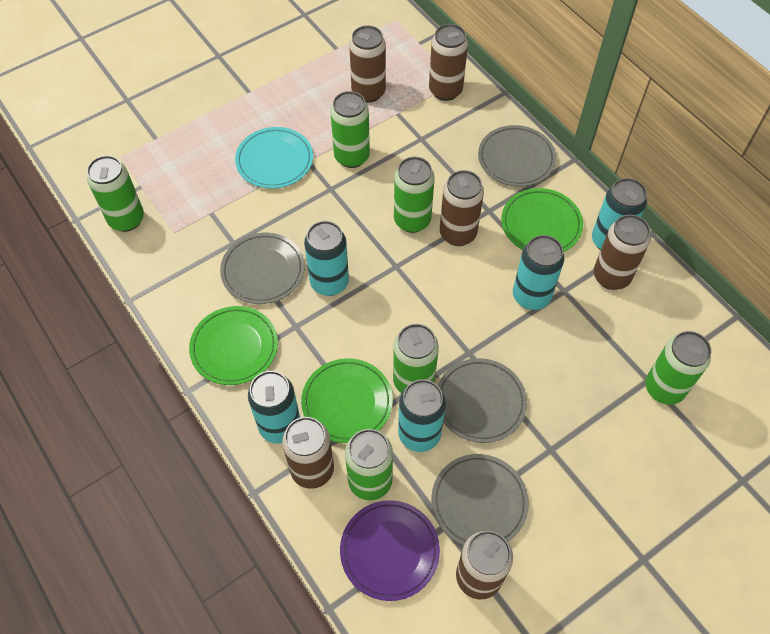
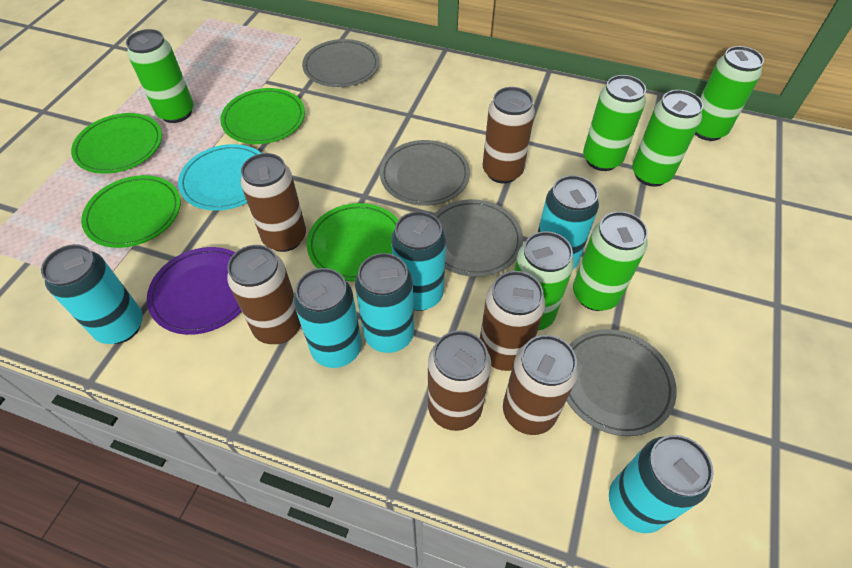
green plate: [189,306,278,385] [301,359,393,443] [501,188,583,252] = 3 -> [71,113,162,174] [81,175,181,248] [220,88,305,144] [307,203,398,281] = 4
turquoise can: [248,371,300,444] [304,221,349,296] [398,379,446,452] [513,235,564,310] [592,178,647,250] = 5 -> [41,244,143,344] [294,268,362,368] [355,253,414,353] [391,211,446,311] [538,175,599,269] [609,435,714,533] = 6

